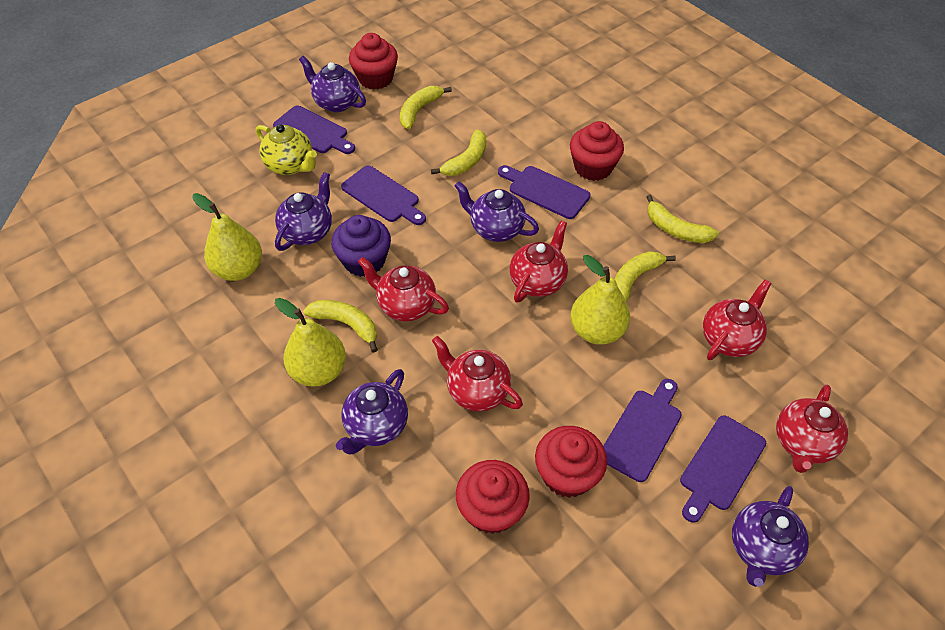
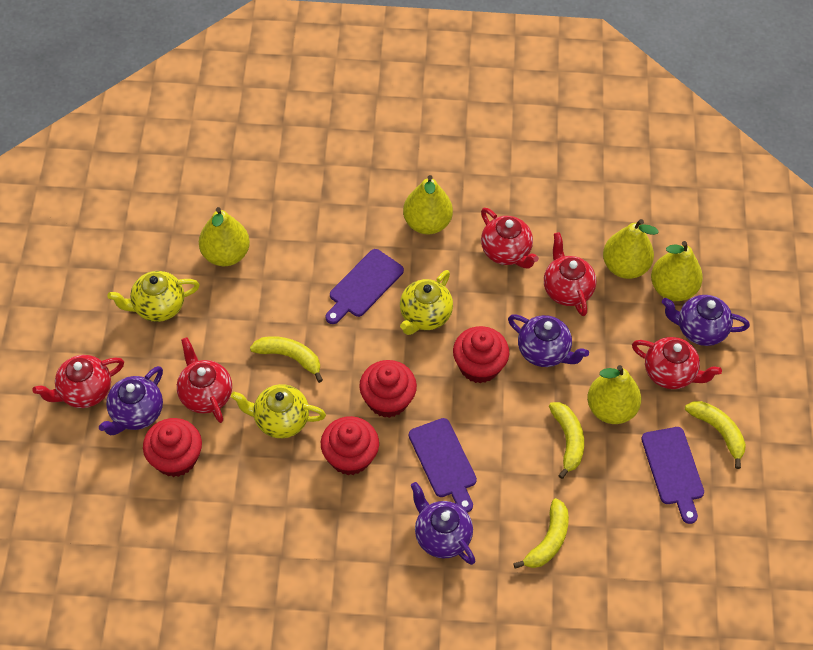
purple cupcake: [331,215,391,277] = 1 -> none = 0
purple cutting board: [273,106,355,154] [341,166,426,225] [498,165,590,219] [603,379,682,482] [680,415,766,523] = 5 -> [325,249,404,324] [409,418,477,513] [641,427,704,524] = 3
purple teapot: [275,172,332,251] [299,56,366,112] [336,369,408,455] [454,181,539,242] [732,486,809,587] = 5 -> [99,366,163,435] [411,482,475,565] [508,314,589,367] [662,295,750,346] = 4
yellow banana: [303,300,378,353] [400,86,452,129] [431,129,486,176] [614,251,676,302] [646,194,719,243] = 5 -> [250,336,323,383] [513,498,569,569] [549,402,584,479] [685,401,746,469] = 4
yellow pear: [192,193,262,281] [275,298,346,387] [570,255,630,345] = 3 -> [199,207,250,266] [403,175,453,235] [587,365,641,424] [603,219,659,279] [651,241,703,301] = 5
yellow teapot: [256,124,317,175] = 1 -> [107,271,200,322] [231,384,326,438] [400,270,453,335] = 3

